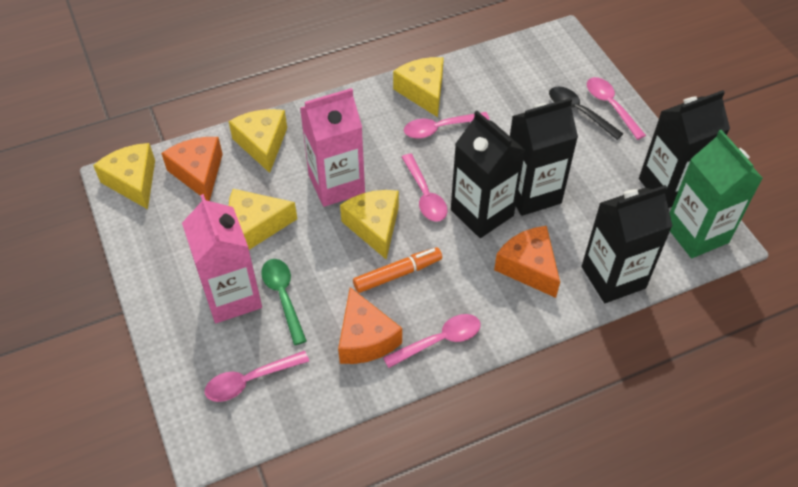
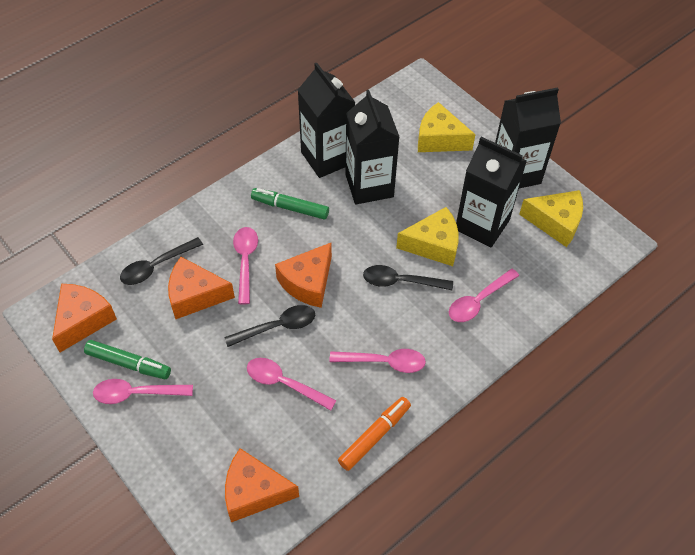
black spoon: [549,87,623,140] = 1 -> [120,237,203,285] [224,305,315,347] [363,265,453,290] = 3
green carton: [670,130,763,258] = 1 -> none = 0
green marker: none = 0 -> [84,340,171,379] [251,188,329,220] = 2
green spoon: [261,259,307,345] = 1 -> none = 0
orange cheese: [161,137,223,201] [338,287,402,364] [494,226,560,298] = 3 -> [52,284,117,352] [168,257,235,319] [225,448,299,522] [275,242,332,308] = 4
pink carton: [182,194,262,323] [300,88,365,207] = 2 -> none = 0
yellow cheese: [93,143,155,209] [228,109,287,173] [229,189,297,250] [340,190,399,260] [393,57,444,117] = 5 -> [396,207,459,266] [418,102,476,152] [519,190,583,247] = 3

